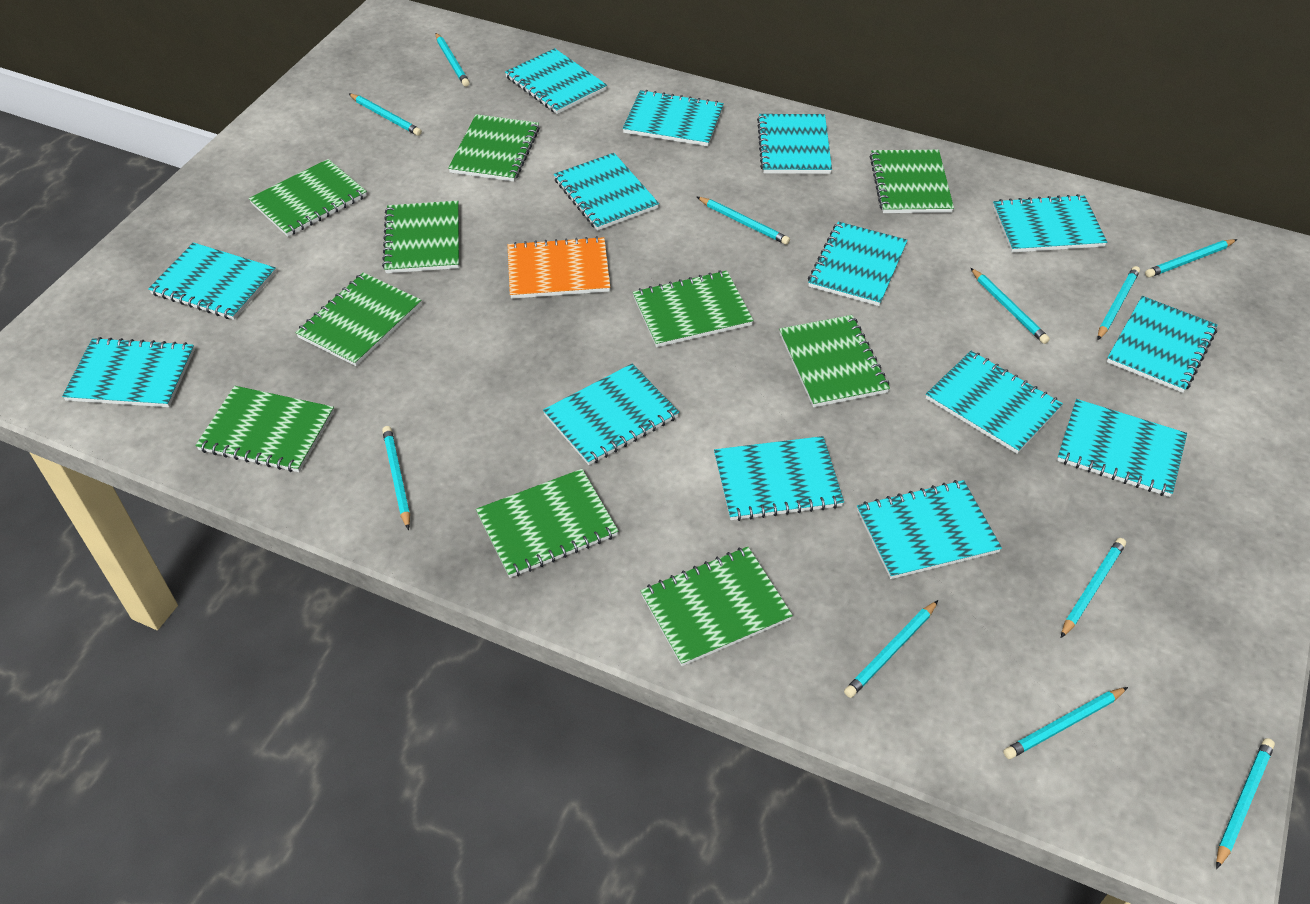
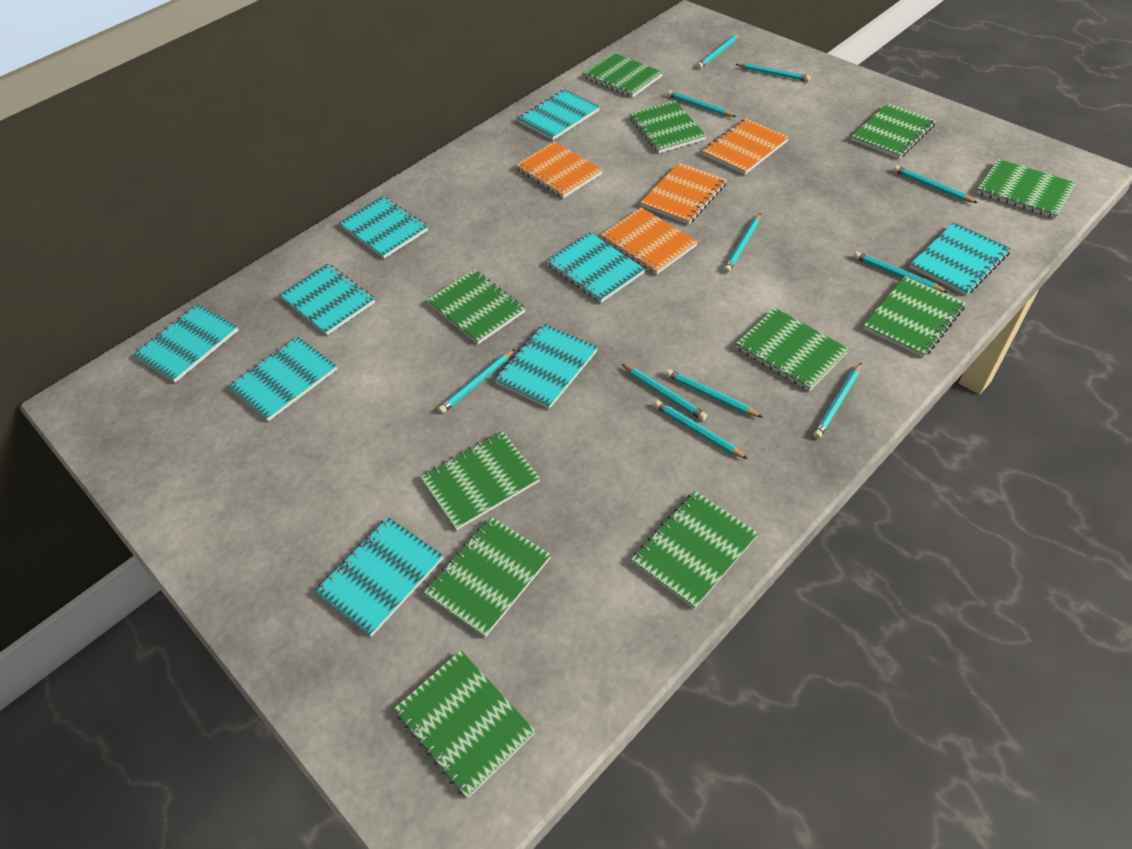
green notebook: [195,386,334,472] [249,159,367,237] [295,272,422,366] [382,201,459,273] [448,114,540,182] [476,469,618,578] [633,270,754,347] [640,547,793,666] [779,315,890,407] [870,150,954,213] = 10 -> [394,650,535,798] [420,431,540,530] [424,517,551,638] [426,269,525,344] [583,53,663,98] [630,101,706,153] [631,491,758,609] [736,308,849,391] [851,103,936,159] [863,276,966,358] [977,159,1077,219] = 11
orange notebook: [508,236,610,299] = 1 -> [516,141,603,198] [601,207,698,274] [640,163,727,224] [702,118,789,175] = 4
turquoise notebook: [62,337,195,407] [148,242,276,320] [505,48,607,114] [543,363,679,465] [554,153,659,231] [623,90,724,146] [714,436,844,521] [757,114,832,174] [808,222,908,306] [857,480,1002,579] [926,351,1063,454] [993,194,1107,253] [1057,399,1187,497] [1107,296,1218,393] = 14 -> [133,304,239,383] [228,336,337,421] [279,263,375,335] [315,517,443,637] [339,196,428,259] [494,324,598,409] [518,89,600,140] [547,232,645,303] [910,222,1011,296] = 9

